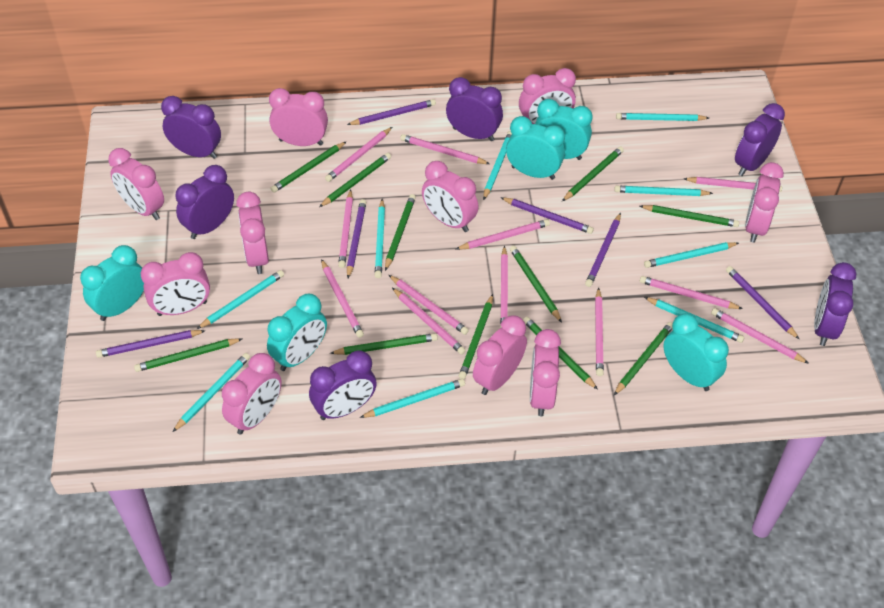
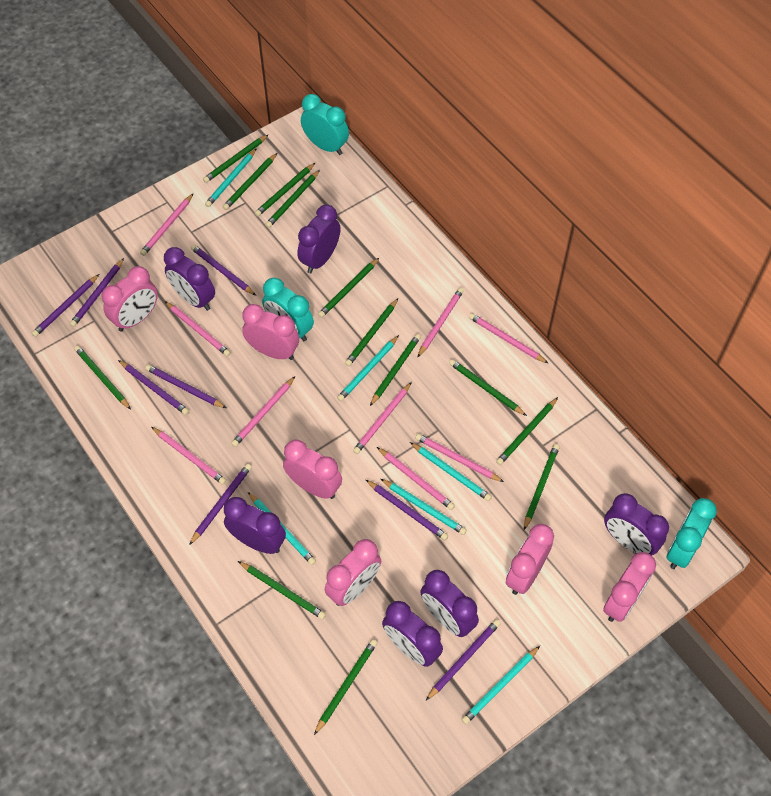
green pencil: [134,338,242,372] [271,141,347,193] [319,153,391,207] [330,333,438,355] [385,194,416,271] [459,294,493,379] [510,246,562,323] [523,316,598,390] [562,146,624,201] [614,322,673,395] [640,205,739,227] = 11 -> [74,345,131,410] [203,134,269,183] [223,153,277,210] [238,561,326,619] [255,163,315,216] [265,170,320,228] [314,639,377,735] [318,258,379,318] [345,299,398,366] [370,334,421,406] [449,359,527,416] [496,397,558,465] [524,444,560,530] = 13
pink clock: [108,148,164,220] [141,252,210,316] [222,353,282,435] [236,192,269,274] [269,88,328,146] [422,161,479,232] [473,315,527,395] [519,68,576,124] [530,329,561,416] [745,162,784,243] = 10 -> [101,266,158,332] [242,304,299,360] [283,440,342,499] [325,539,381,606] [506,524,554,595] [603,552,656,622] = 6
pink pencil: [321,259,364,338] [325,127,392,182] [338,189,353,268] [389,275,469,335] [392,288,466,355] [400,134,490,164] [456,219,550,250] [500,245,508,327] [595,287,604,376] [640,276,743,309] [684,177,782,192] [711,308,809,364] = 12 -> [140,193,194,256] [152,427,226,485] [165,301,231,356] [231,377,295,447] [353,382,412,454] [377,447,455,510] [415,433,504,482] [417,288,464,358] [469,313,548,363] = 9
purple pencil: [96,330,206,358] [347,99,436,125] [347,199,366,278] [500,197,594,234] [585,213,621,287] [726,266,800,340] = 6 -> [32,274,99,337] [70,258,124,327] [118,360,189,415] [145,364,226,408] [189,463,252,545] [190,244,256,296] [366,480,448,541] [426,619,501,700] = 8
turquoise clock: [80,245,144,321] [267,294,327,371] [506,116,565,180] [535,99,593,160] [663,313,729,391] = 5 -> [262,278,314,341] [301,94,349,155] [667,498,717,569] = 3
turquoise pencil: [173,353,250,432] [197,270,284,329] [360,379,465,418] [375,199,385,278] [483,131,512,200] [614,186,713,196] [616,113,709,121] [644,242,739,268] [644,297,744,343] = 9 -> [205,148,257,207] [248,492,316,565] [337,335,399,401] [381,479,467,535] [410,442,492,501] [461,646,540,724] = 6

